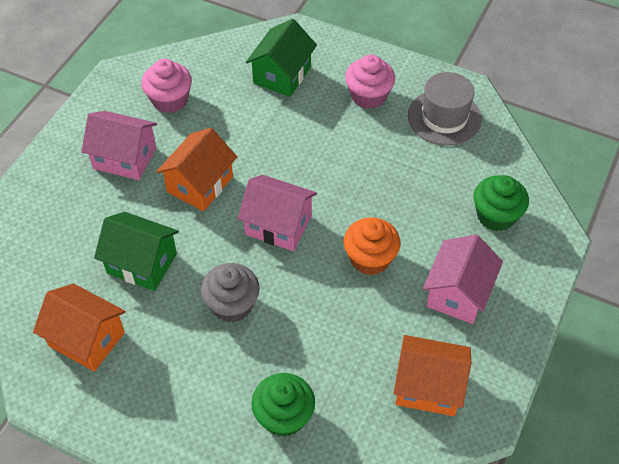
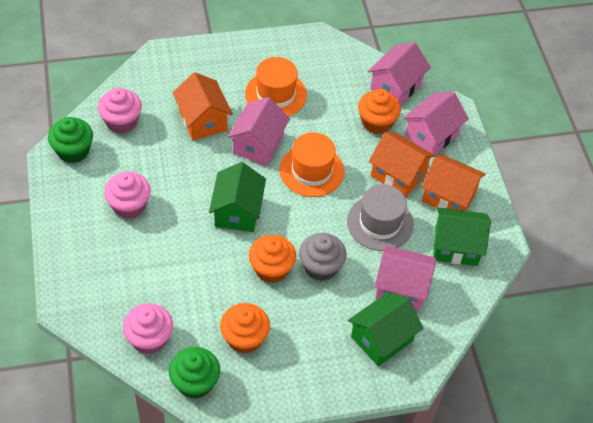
green house: [94,212,179,291] [246,19,317,97] = 2 -> [209,162,266,232] [348,292,423,367] [433,207,491,266] = 3
orange cupcake: [344,218,401,275] = 1 -> [220,303,270,354] [249,235,296,283] [358,89,401,134] = 3
orange hat: none = 0 -> [245,57,307,116] [280,132,344,197] = 2
pink cupcake: [141,59,192,113] [345,55,395,109] = 2 -> [98,88,142,134] [104,172,151,219] [123,303,173,354] = 3
pink house: [81,111,157,180] [238,175,317,251] [423,235,503,324] = 3 -> [228,97,290,166] [368,42,431,106] [375,245,436,310] [403,92,469,155] = 4

